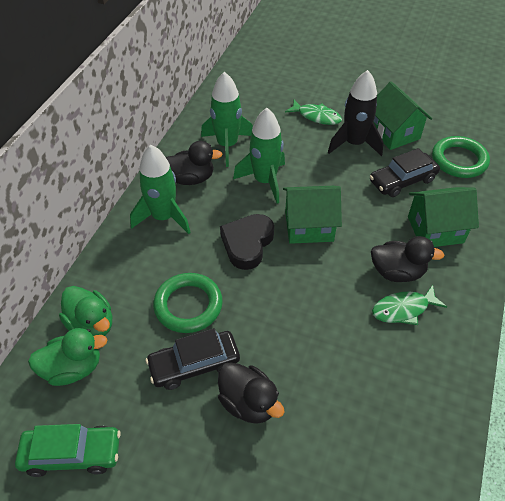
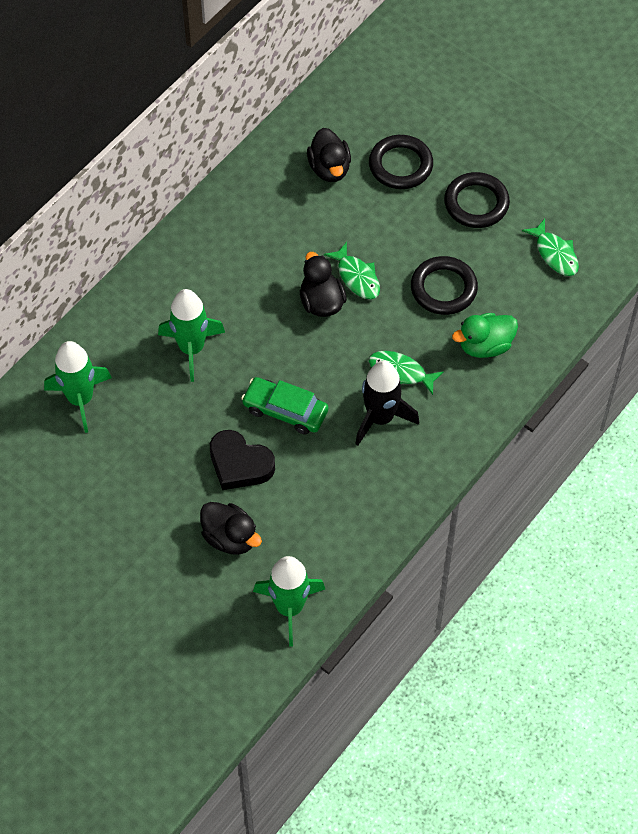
black car: [146,328,240,390] [370,148,440,197] = 2 -> none = 0
black ring: none = 0 -> [369,135,433,189] [411,256,478,315] [444,172,510,228] = 3
green duck: [28,328,108,386] [59,286,112,336] = 2 -> [452,313,518,358] = 1
green fish: [285,100,342,125] [372,285,447,325] = 2 -> [324,242,380,299] [369,351,444,395] [522,219,579,276] = 3
green house: [283,186,342,244] [373,81,432,150] [408,187,479,247] = 3 -> none = 0
green ring: [153,273,223,333] [432,136,490,178] = 2 -> none = 0

